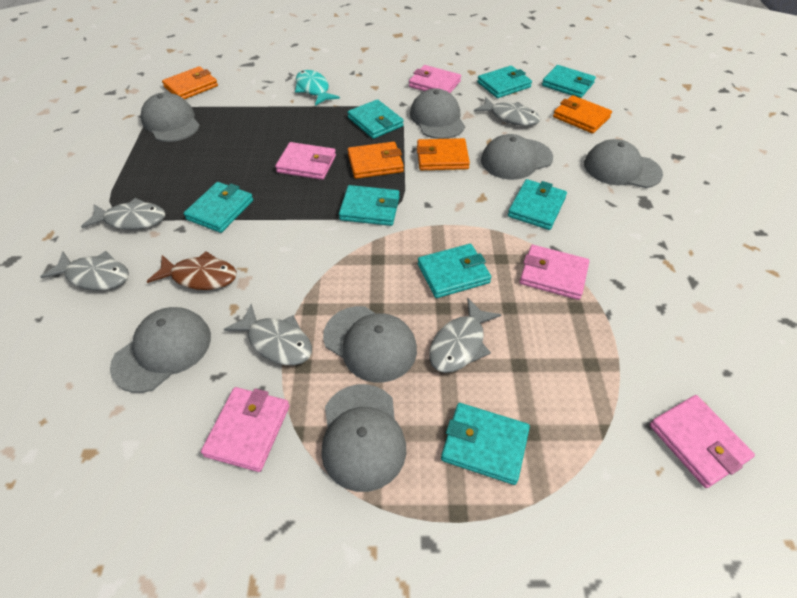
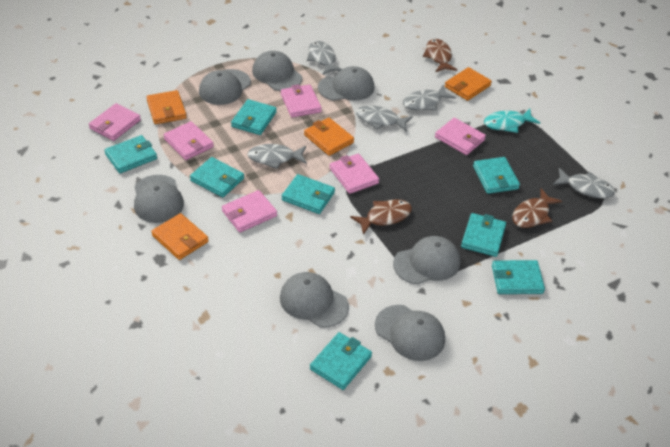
brown fish: [146,251,237,290] = 1 -> [350,199,412,235] [423,39,457,72] [512,188,562,228] = 3
pink wallet: [201,387,290,472] [275,142,336,180] [409,65,461,93] [520,245,589,300] [650,395,755,488] = 5 -> [89,103,141,141] [163,121,214,160] [222,190,277,233] [281,84,322,118] [329,154,379,194] [435,118,486,155] = 6

